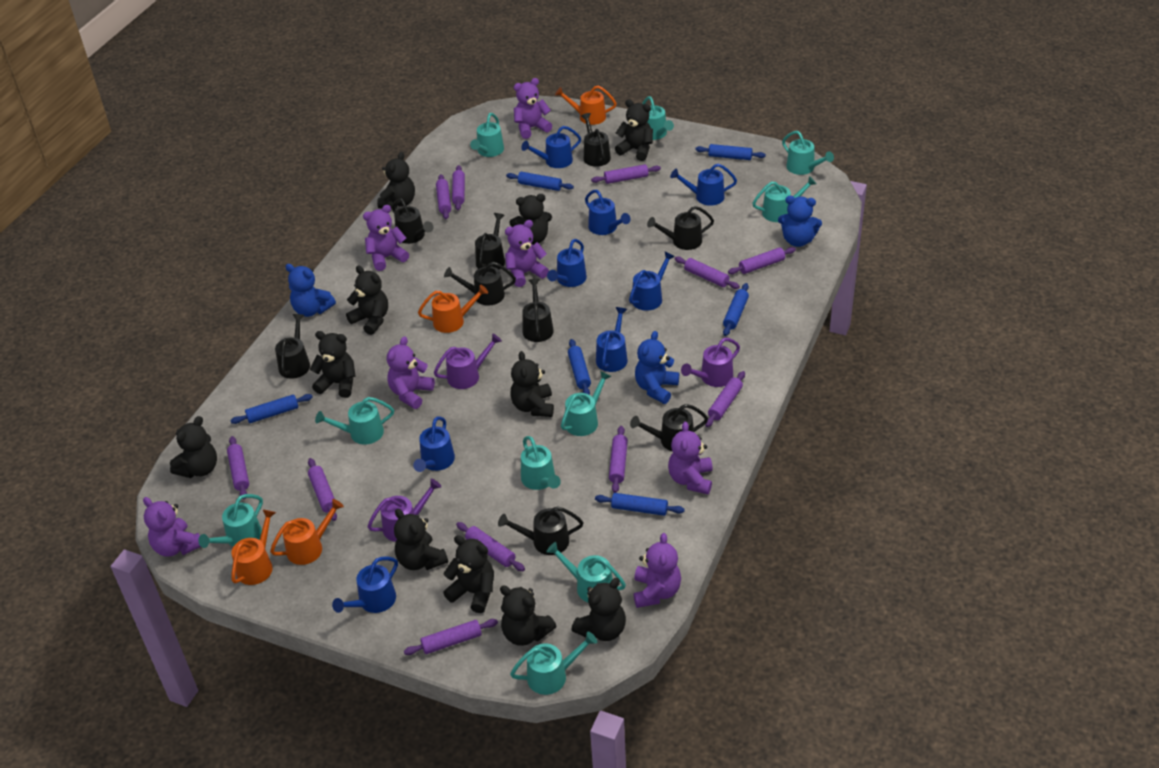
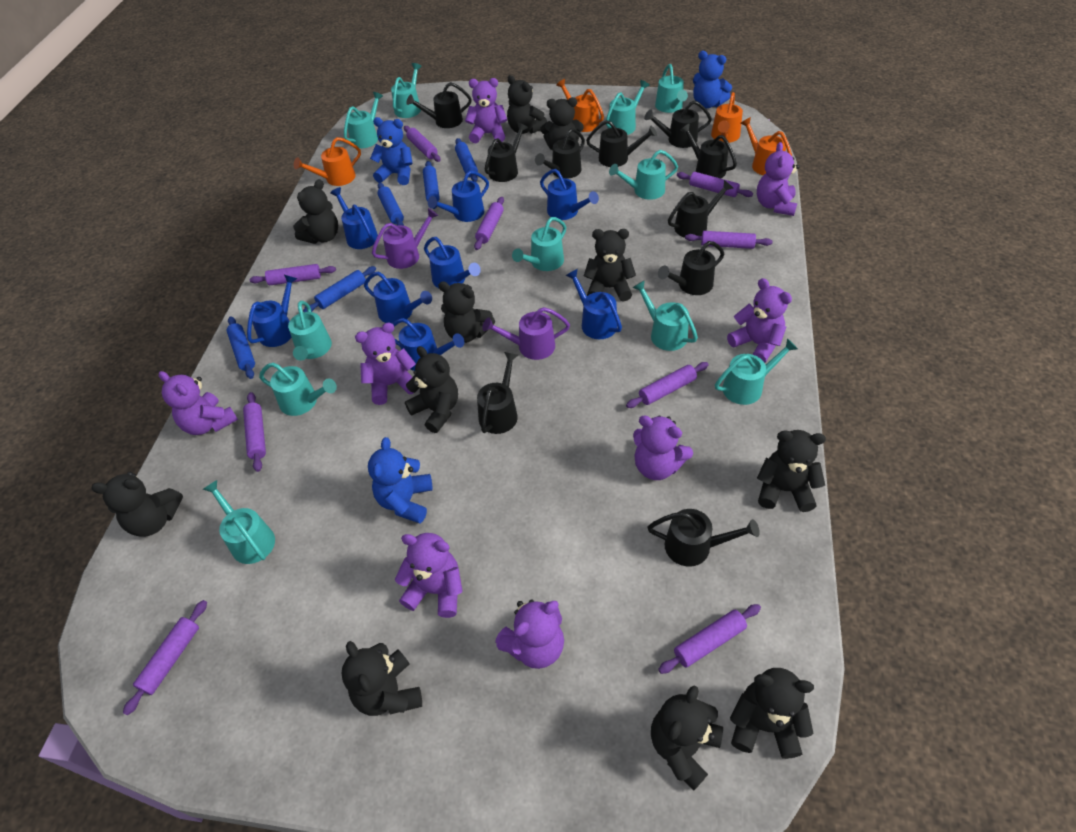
black watering can: [275,314,310,379] [392,198,434,244] [444,262,516,306] [475,213,505,270] [498,506,583,555] [522,279,554,342] [581,113,611,167] [630,404,708,451] [647,206,714,250] = 9 -> [406,82,472,128] [477,352,518,434] [485,123,528,182] [535,128,585,179] [586,120,657,167] [644,101,712,148] [648,509,760,566] [658,241,724,295] [668,180,733,238] [680,123,737,178] = 10
blue rolling pin: [230,394,313,424] [506,172,574,191] [568,339,591,394] [595,493,685,516] [695,144,766,160] [723,283,749,336] = 6 -> [227,317,255,379] [303,266,376,312] [377,182,404,226] [423,161,440,209] [455,138,478,182] = 5
purple rolling pin: [227,436,249,499] [308,458,337,521] [404,619,498,655] [436,174,451,219] [452,165,465,210] [456,522,525,571] [591,164,661,184] [609,426,628,493] [675,256,740,289] [705,371,745,427] [728,247,796,274] = 11 -> [123,600,207,715] [243,392,266,472] [250,264,336,285] [404,126,441,162] [474,197,504,250] [626,362,709,408] [658,604,761,674] [677,172,753,197] [685,231,772,249] = 9
purple teddy bear: [143,497,201,556] [363,205,409,271] [387,336,435,409] [505,220,549,287] [514,78,552,139] [634,533,681,608] [668,422,713,494] = 7 -> [159,371,238,435] [355,322,416,405] [395,533,463,618] [465,78,507,143] [495,599,564,669] [633,415,693,480] [727,278,792,363] [757,142,799,216] = 8
purple watering can: [367,479,441,542] [434,334,502,389] [681,338,740,387] = 3 -> [372,208,439,269] [482,307,570,360] = 2
turquoise watering can: [198,494,263,548] [315,397,394,445] [470,113,504,157] [510,631,597,695] [521,436,561,490] [546,542,626,603] [561,371,611,436] [642,96,674,140] [752,176,816,222] [782,131,834,175] = 10 -> [202,480,275,564] [259,362,337,416] [288,301,332,361] [344,92,383,148] [391,63,422,118] [512,217,566,271] [606,80,650,135] [609,150,678,200] [632,280,698,351] [655,64,688,113] [715,338,798,405] = 11

